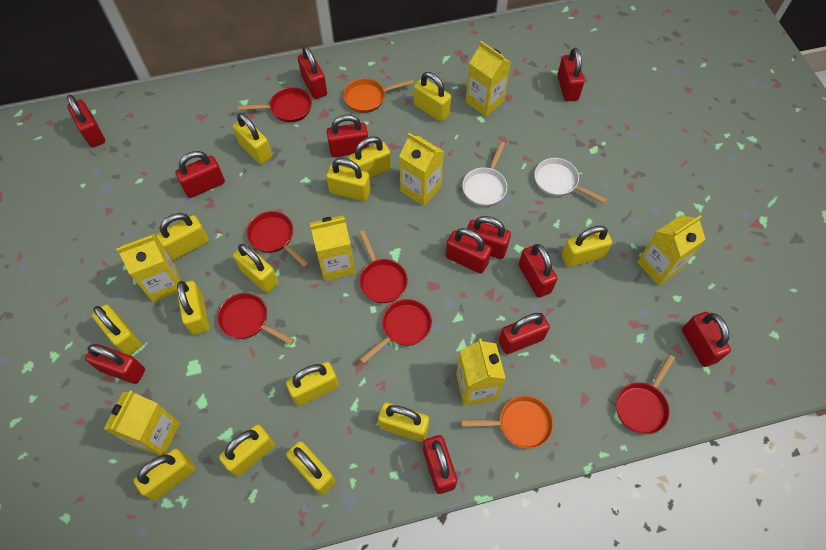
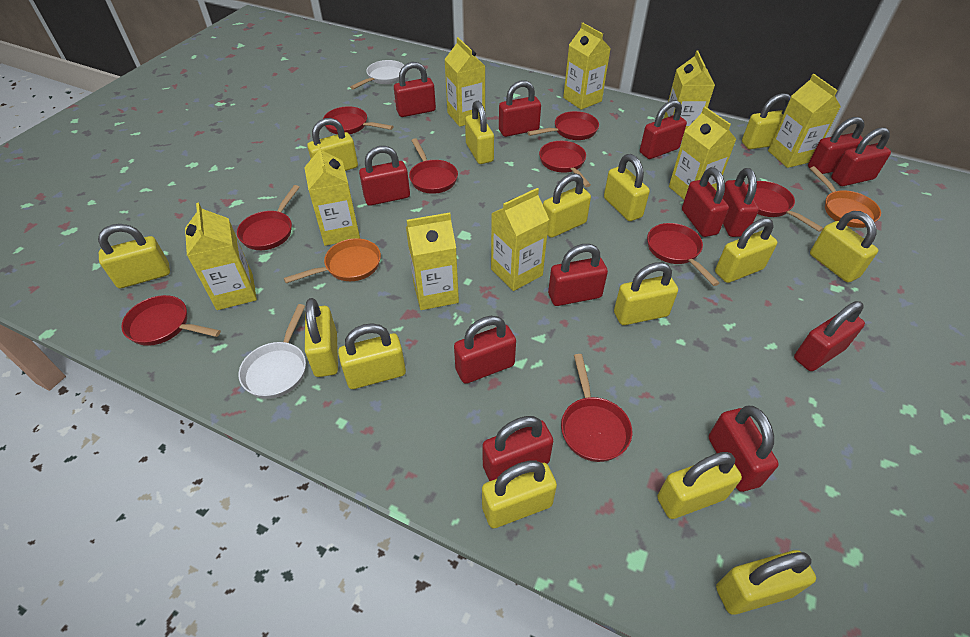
red padlock: [67,95,105,147] [85,344,145,384] [175,151,225,198] [298,46,327,99] [327,115,369,157] [423,435,457,494] [445,228,491,274] [467,216,511,259] [499,313,550,354] [519,244,557,298] [557,48,585,101] [682,312,731,367] = 12 -> [359,146,410,206] [394,62,436,117] [454,316,516,384] [483,416,553,481] [499,80,541,137] [548,244,608,306] [640,100,687,159] [682,168,729,237] [709,406,779,492] [723,168,759,237] [794,301,865,371] [808,117,864,174] [831,128,891,186] = 13
red pan: [217,293,294,345] [238,87,312,122] [246,211,309,268] [359,230,408,303] [359,299,432,364] [616,354,675,434] = 6 -> [122,295,221,346] [237,185,300,250] [323,106,393,134] [409,138,458,194] [527,111,599,140] [539,141,591,187] [561,354,632,462] [647,223,719,286] [746,181,823,232] = 9
yellow carton: [104,390,180,456] [116,234,181,302] [310,216,355,281] [399,133,444,206] [456,339,506,406] [465,41,511,117] [637,215,706,285] = 7 -> [185,203,257,310] [304,144,360,246] [406,213,459,310] [444,37,485,127] [491,188,549,291] [563,23,611,110] [664,50,715,140] [669,107,736,199] [768,74,841,168] = 9

